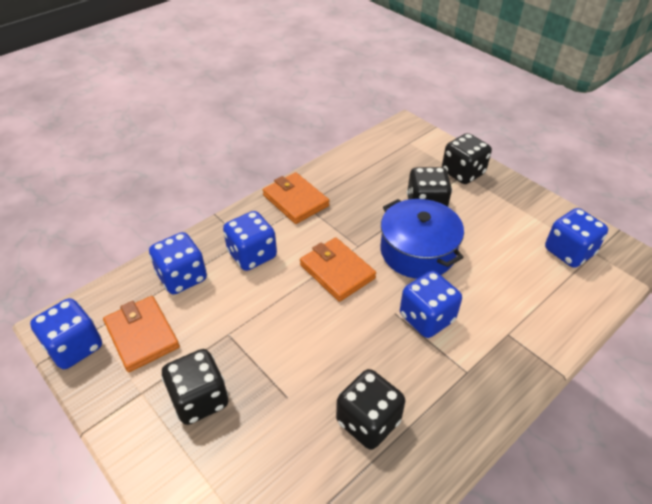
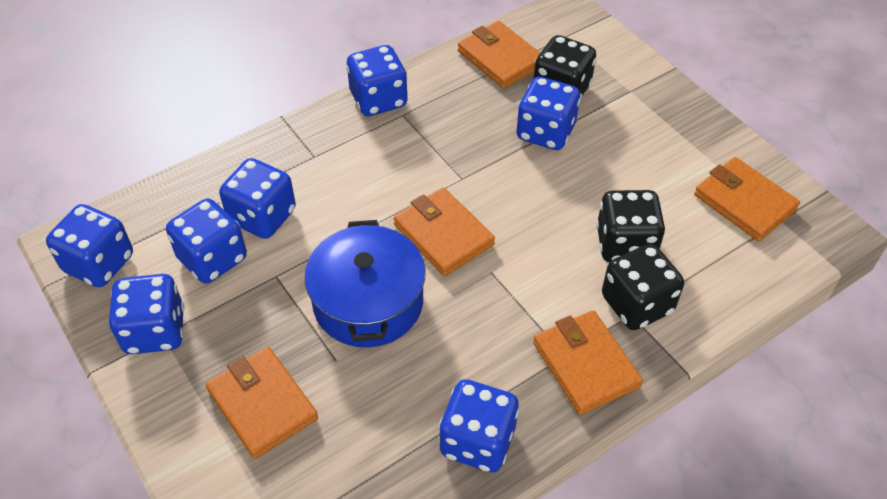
black dice: [161,349,228,425] [336,369,405,450] [407,167,452,207] [442,133,492,184] = 4 -> [534,35,596,98] [596,190,665,262] [602,244,684,330] = 3
blue dice: [30,298,102,369] [149,232,207,294] [223,211,277,271] [400,271,462,338] [545,208,608,268] = 5 -> [46,204,133,287] [109,274,185,354] [166,199,247,284] [219,158,296,239] [346,45,408,116] [439,379,519,472] [516,77,581,150] = 7
orange wallet: [103,296,180,372] [263,172,329,224] [300,237,376,302] = 3 -> [206,347,318,459] [394,187,495,276] [458,21,540,89] [533,310,643,415] [694,157,800,241] = 5

